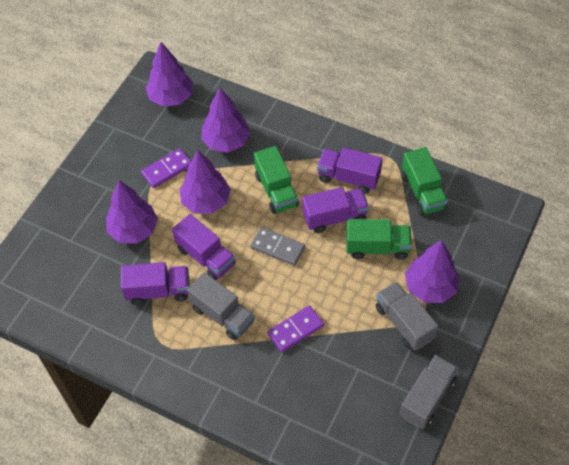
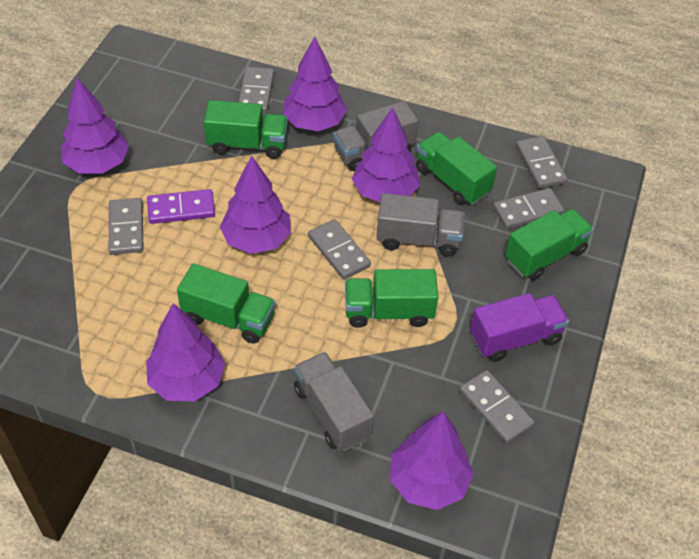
green truck: [254,146,299,214] [346,219,412,260] [402,147,448,215] = 3 -> [177,263,276,344] [204,100,288,159] [345,269,438,328] [416,132,497,206] [505,209,594,280] = 5
grey domino: [250,227,305,266] = 1 -> [109,198,144,255] [239,67,274,113] [308,219,371,279] [459,370,535,443] [493,188,564,229] [516,136,567,189] = 6
purple domino: [141,148,191,188] [267,305,324,352] = 2 -> [147,189,215,224] = 1
purple tree: [106,180,158,244] [146,42,193,107] [180,150,231,214] [201,88,250,153] [405,240,460,303] = 5 -> [61,78,129,174] [146,303,225,402] [220,155,291,254] [283,37,347,131] [352,107,420,202] [390,411,474,510] = 6
purple truck: [121,262,190,305] [172,214,235,280] [302,187,369,233] [317,147,383,193] = 4 -> [470,293,569,362] = 1

